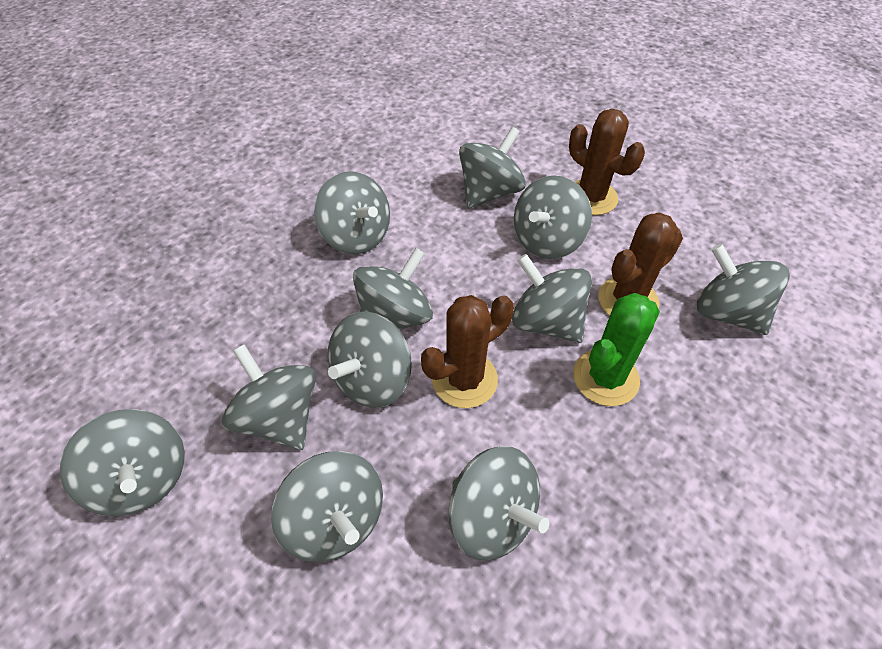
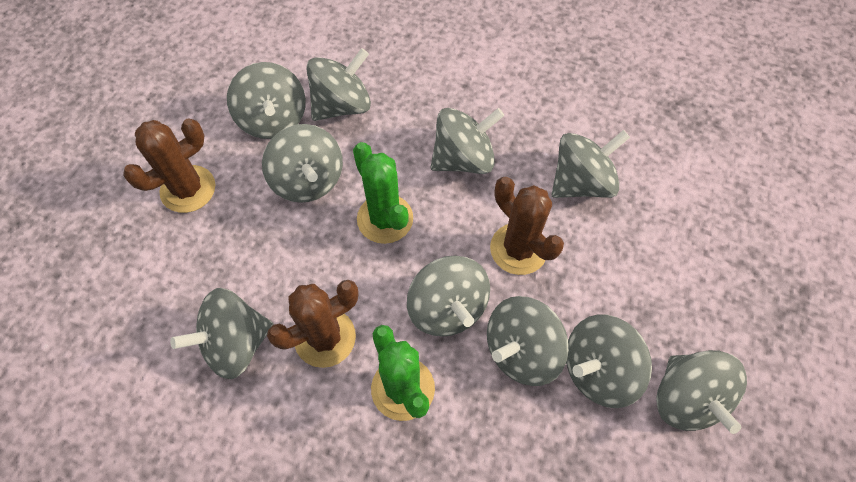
green cactus: [573,293,660,406] = 1 -> [353,142,413,244] [371,325,435,421] = 2
grey spinning top: [60,409,185,516] [222,344,316,450] [271,451,383,562] [314,171,390,254] [328,311,412,408] [353,248,433,330] [449,446,549,561] [459,127,526,209] [512,254,592,343] [514,176,592,259] [697,244,790,335] = 11 -> [170,288,273,379] [227,62,306,139] [262,124,343,203] [306,48,371,121] [407,256,490,336] [431,108,504,174] [487,296,569,386] [552,130,630,198] [566,314,652,408] [656,350,747,434] = 10

